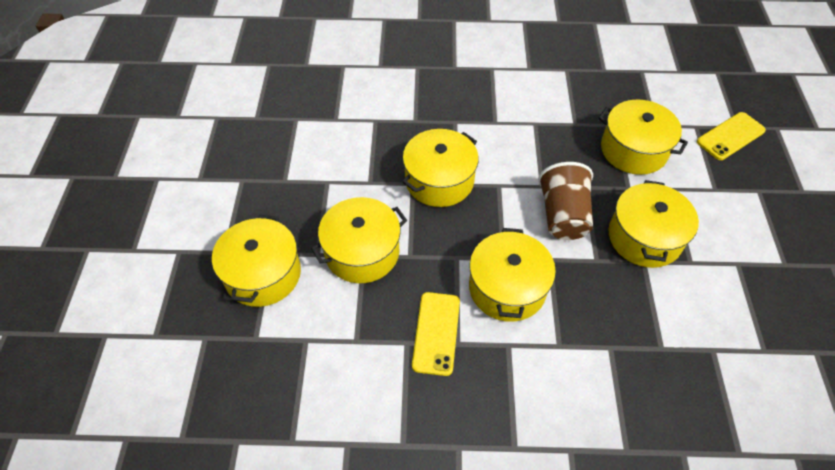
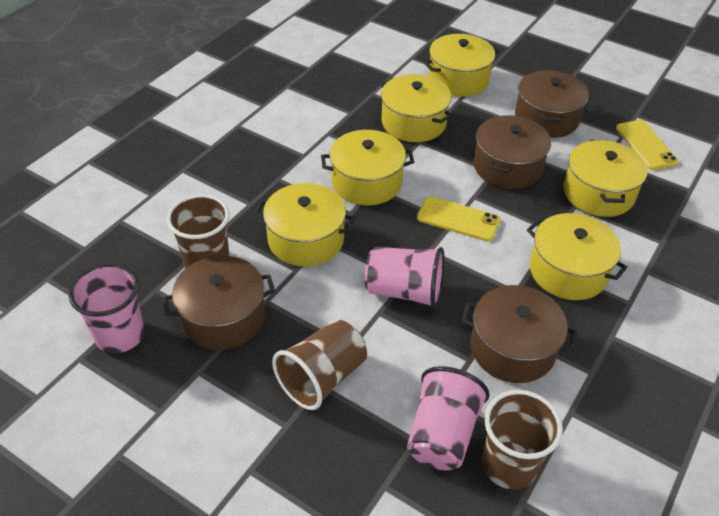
brown cup: [538,162,593,240] = 1 -> [166,194,230,269] [273,319,367,410] [482,390,563,490] = 3
brown pot: none = 0 -> [163,256,275,350] [462,285,577,383] [474,115,551,189] [515,70,589,138] = 4
pink cup: none = 0 -> [69,263,145,354] [365,247,444,309] [407,366,489,470] = 3

